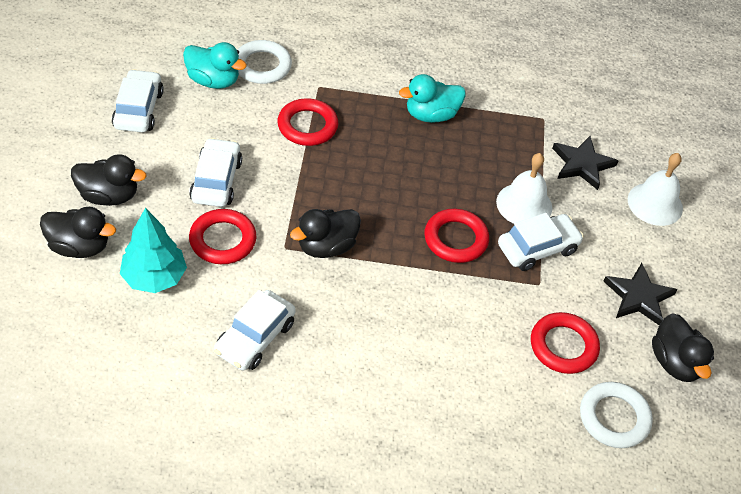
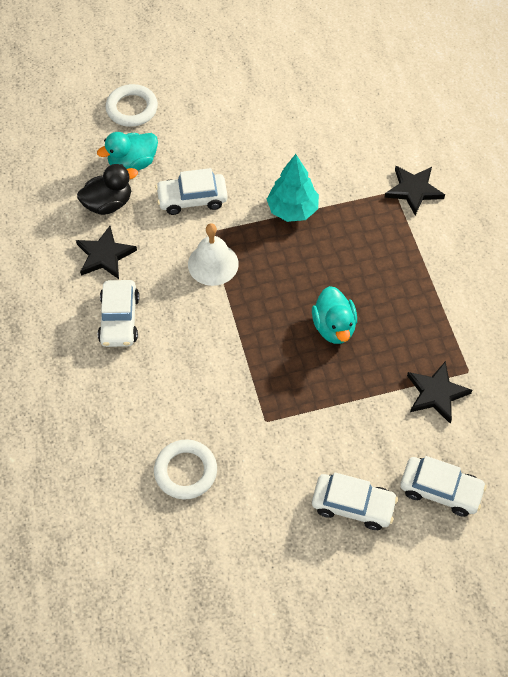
black duck: [40,207,116,258] [71,154,146,206] [290,209,361,258] [652,314,714,382] = 4 -> [77,164,138,215] = 1
black star: [552,136,618,190] [603,263,678,325] = 2 -> [76,226,137,279] [385,166,445,215] [407,361,472,423] = 3
red ring: [189,209,256,264] [278,98,338,146] [424,209,489,263] [531,312,600,374] = 4 -> none = 0
white bell: [496,153,552,224] [628,153,683,226] = 2 -> [188,223,239,286] = 1

